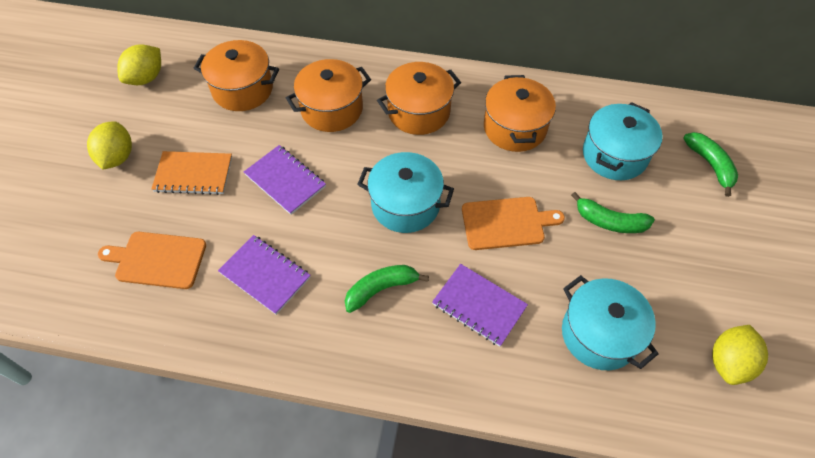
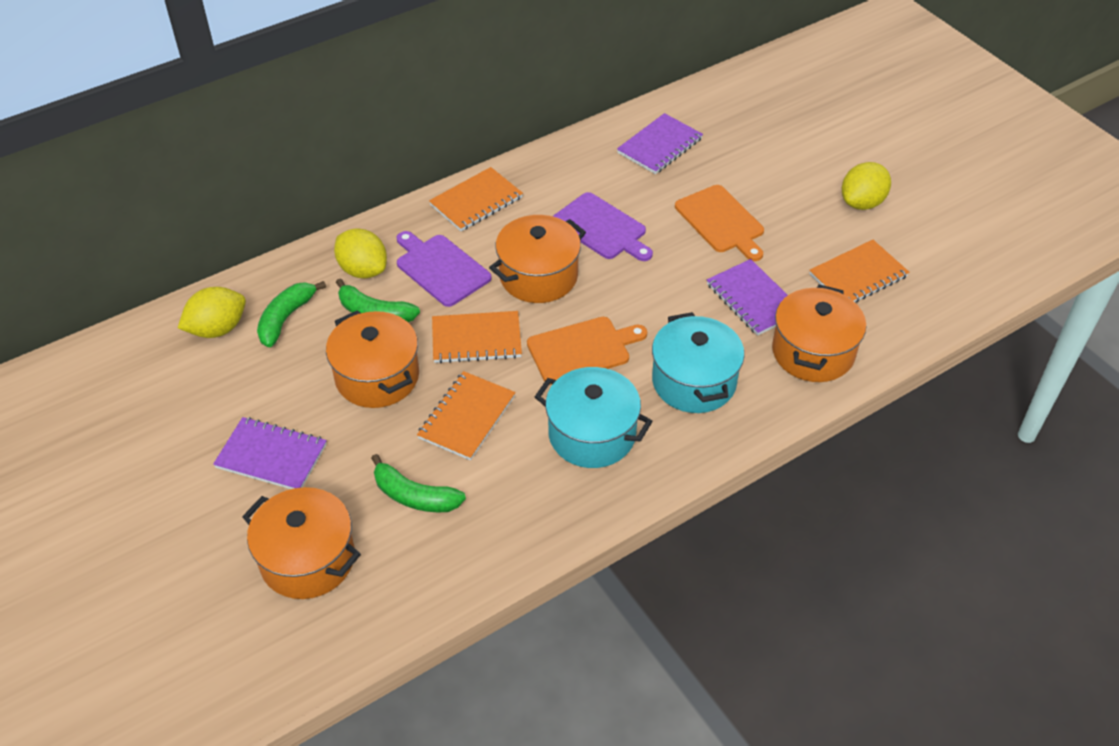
orange notebook: [152,151,232,195] = 1 -> [417,371,516,460] [429,167,523,231] [432,311,522,363] [809,240,910,302] = 4
purple cutting board: none = 0 -> [397,231,492,307] [553,192,653,261] = 2
turquoise pot: [357,152,454,233] [562,275,659,370] [583,102,663,180] = 3 -> [535,367,653,468] [652,312,744,413] = 2

